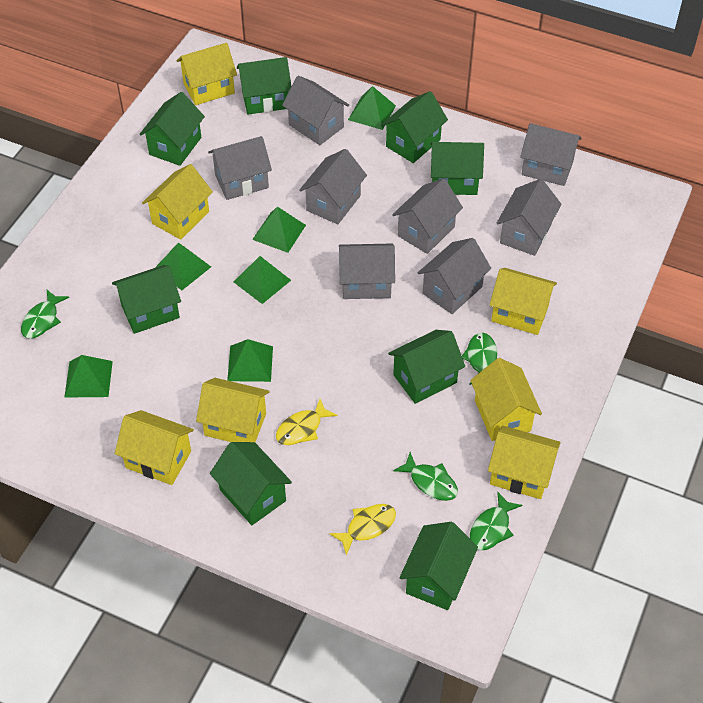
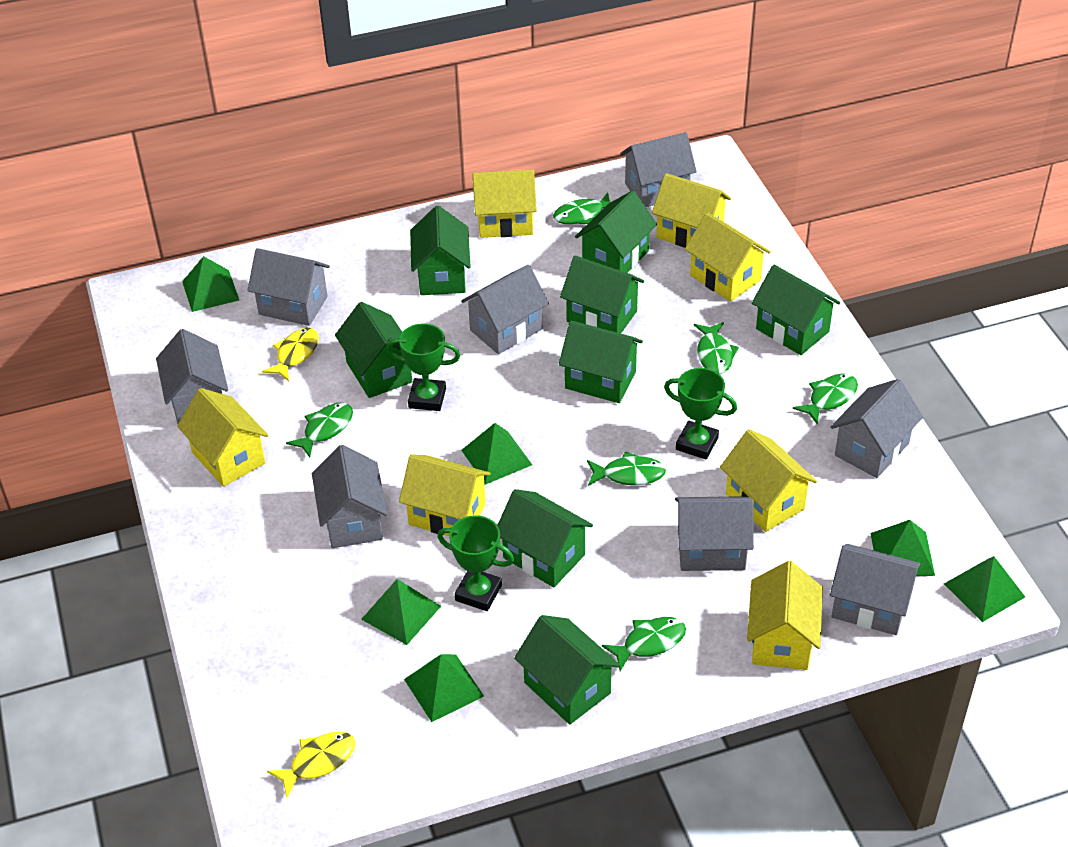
green fish: [21,290,69,339] [393,452,458,501] [462,333,497,385] [470,492,522,551] = 4 -> [286,402,353,458] [553,192,611,224] [587,451,666,486] [602,617,686,671] [694,322,739,374] [793,373,858,425] = 6
green trophy: none = 0 -> [386,323,460,411] [437,515,514,611] [664,368,737,459] = 3

